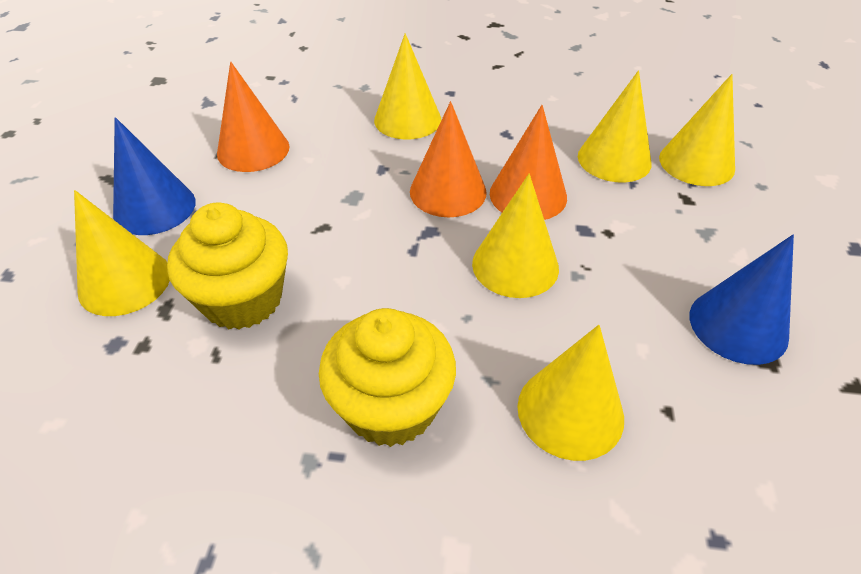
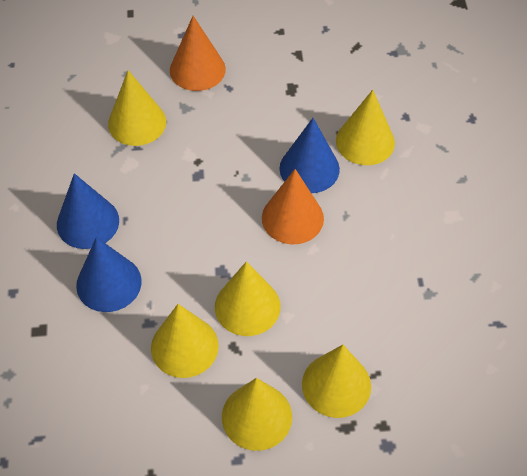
blue cone: [113,117,196,235] [690,235,794,365] = 2 -> [57,173,119,249] [76,237,142,312] [280,118,340,193] = 3
orange cone: [217,62,290,172] [410,101,487,217] [490,105,567,220] = 3 -> [170,16,226,91] [262,169,324,244] = 2
yellow cupcake: [167,203,288,330] [319,308,456,447] = 2 -> none = 0

